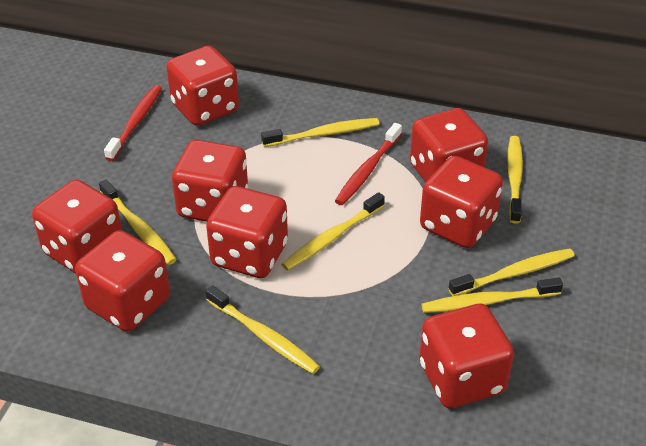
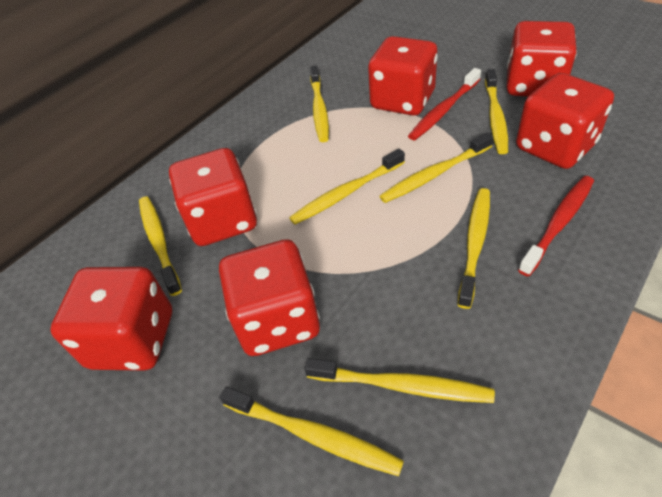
red dice: [32,180,122,274] [75,230,170,331] [166,46,239,126] [172,140,248,222] [206,186,288,278] [410,108,488,182] [419,304,514,408] [420,156,503,248] = 8 -> [50,267,172,371] [169,148,257,246] [219,239,320,356] [368,36,438,116] [506,21,577,97] [516,73,614,169] = 6
yellow toothbrush: [99,180,177,265] [206,285,320,374] [261,118,379,147] [281,192,385,270] [421,278,563,313] [448,248,575,296] [507,136,523,224] = 7 -> [139,196,182,296] [219,386,404,476] [289,149,405,225] [304,358,495,403] [310,66,329,142] [380,132,493,203] [458,188,490,309] [485,69,508,154] = 8

